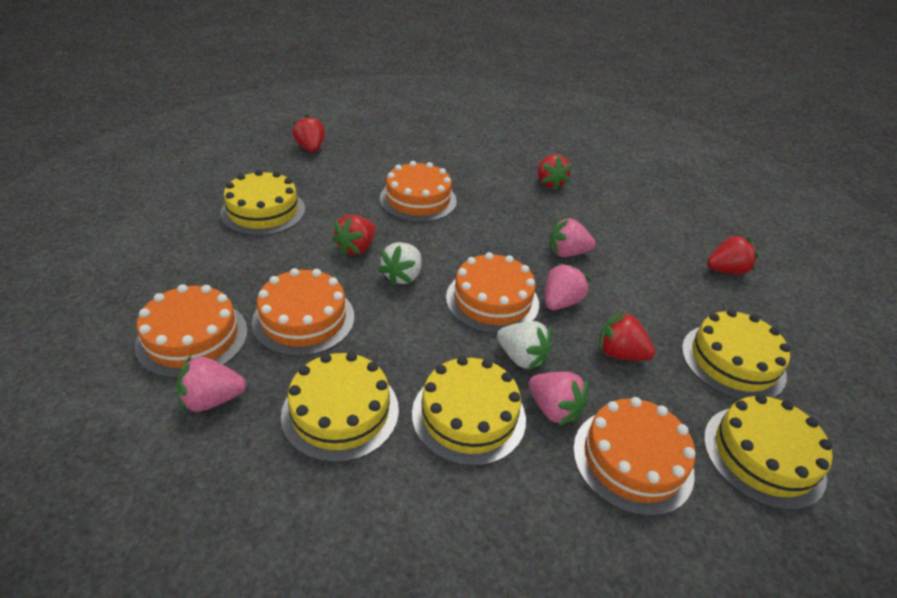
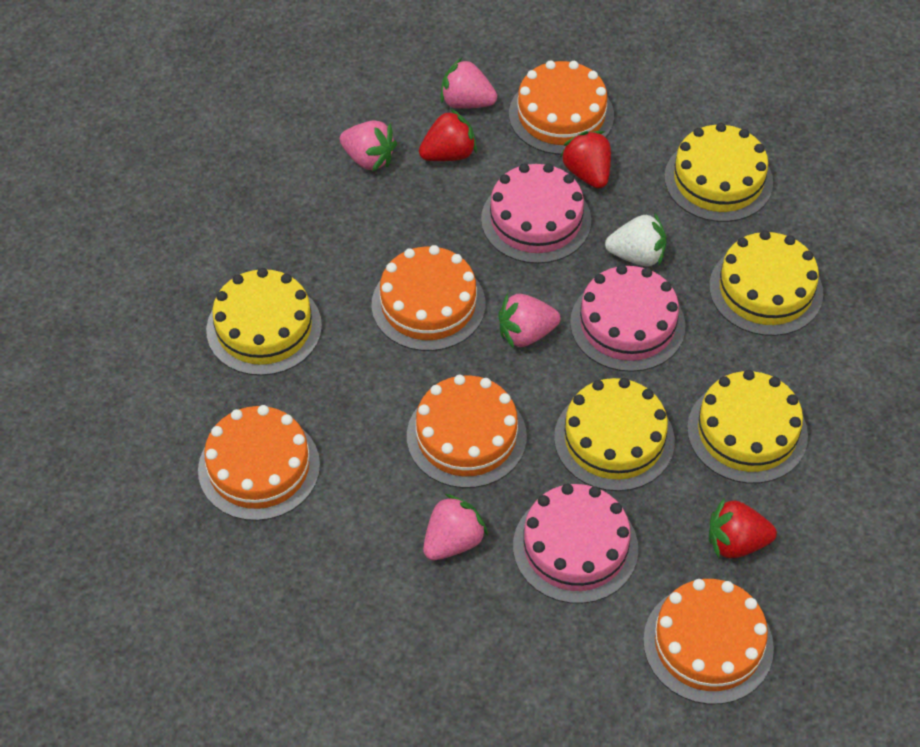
pink cake: none = 0 -> [481,163,591,264] [513,484,638,604] [570,265,685,372] = 3
red strawberry: [292,115,325,153] [332,215,376,256] [538,154,572,190] [599,311,655,361] [707,235,758,275] = 5 -> [419,109,477,161] [560,131,611,189] [709,498,777,558] = 3
white strawberry: [378,242,421,286] [497,321,552,371] = 2 -> [605,213,667,267] = 1

